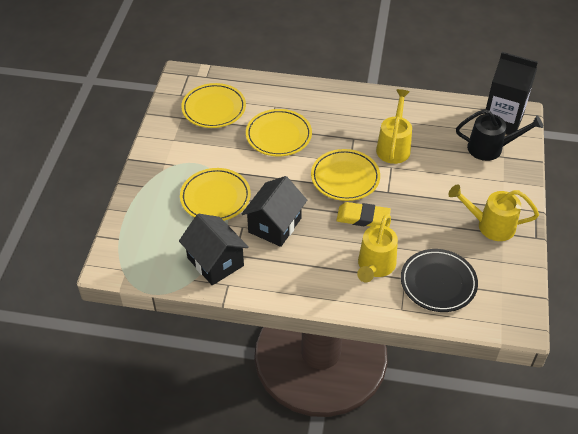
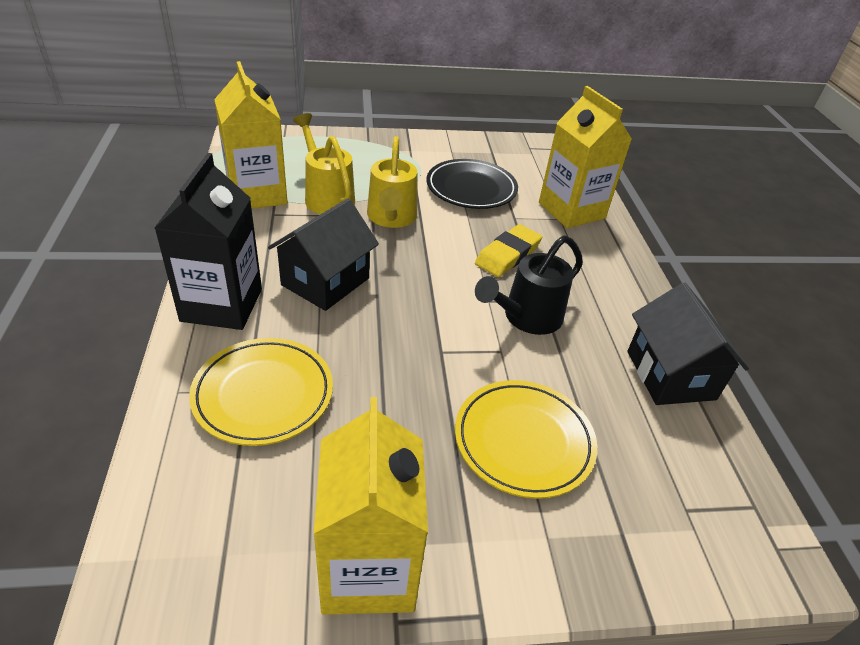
yellow carton: none = 0 -> [214,61,288,209] [314,397,428,615] [539,86,632,228] = 3
yellow plate: [180,168,251,221] [181,83,246,128] [246,109,312,157] [311,149,380,201] = 4 -> [189,338,333,446] [455,380,597,499] = 2
yellow watering can: [357,214,398,282] [376,89,412,164] [448,184,539,241] = 3 -> [293,113,355,214] [367,136,418,228] = 2

